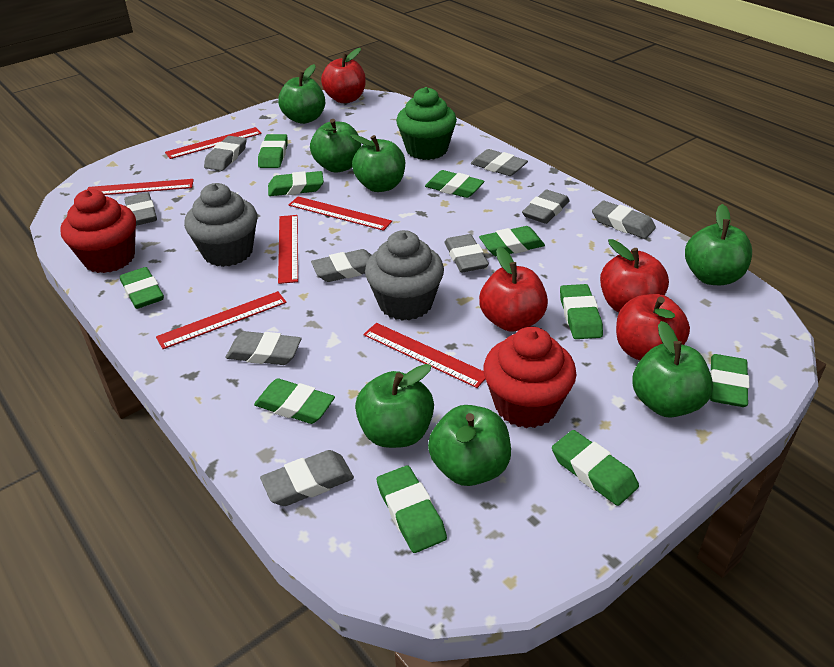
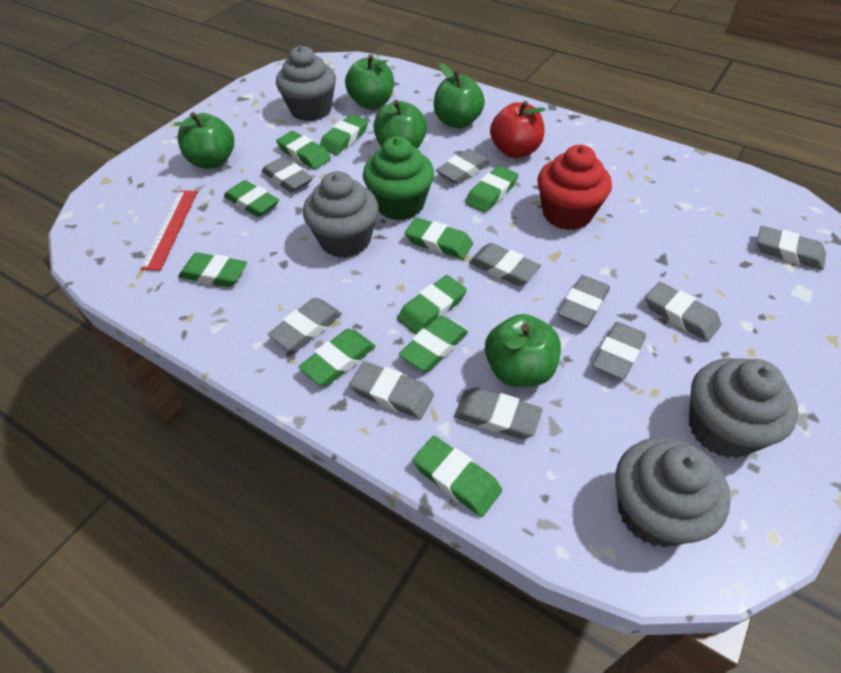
green apple: [278,64,325,124] [310,119,361,172] [350,134,405,192] [355,364,434,448] [428,405,511,486] [632,321,713,418] [685,204,752,285] = 7 -> [174,112,234,168] [345,54,394,109] [373,100,427,149] [434,63,485,128] [485,314,561,387] = 5
grey cupcake: [184,183,257,267] [365,230,444,321] = 2 -> [276,45,336,121] [303,171,379,258] [615,437,731,547] [689,358,798,458] = 4
grey eraser: [124,192,157,226] [204,136,246,171] [226,331,302,365] [260,450,354,506] [311,249,371,282] [444,234,489,272] [471,149,528,176] [522,190,570,224] [592,200,656,239] = 9 -> [262,157,313,193] [268,298,342,351] [349,361,434,419] [436,149,490,184] [454,387,543,439] [469,243,541,286] [558,275,610,327] [592,322,646,380] [646,282,721,341] [757,226,826,270] = 10
red apple: [321,48,366,103] [479,247,548,332] [600,239,669,312] [616,294,690,360] = 4 -> [490,101,546,158] = 1
red cupcake: [60,189,136,273] [483,327,577,428] = 2 -> [537,145,612,230] = 1
red ruler: [87,179,194,195] [156,291,287,349] [165,127,262,159] [278,215,298,284] [289,196,392,231] [363,323,485,388] = 6 -> [141,190,198,271] = 1

